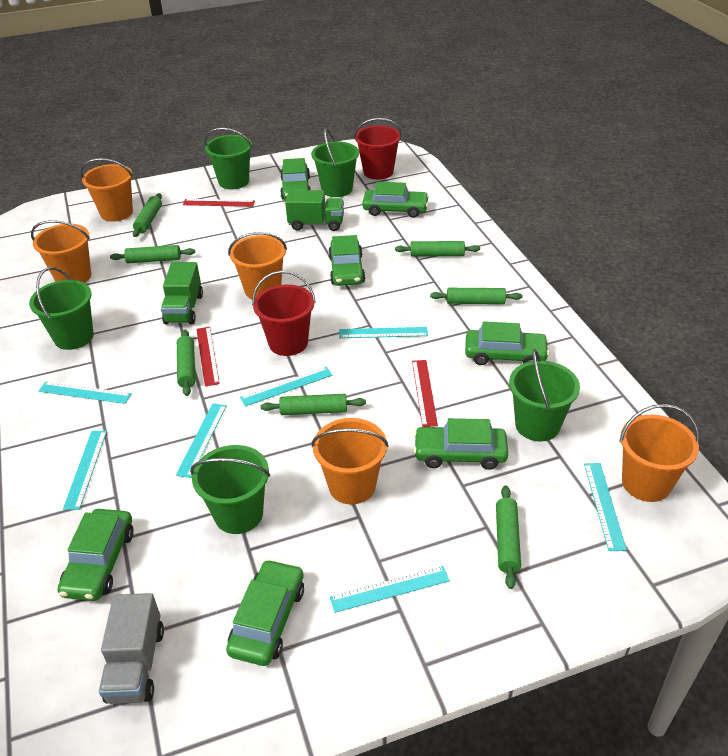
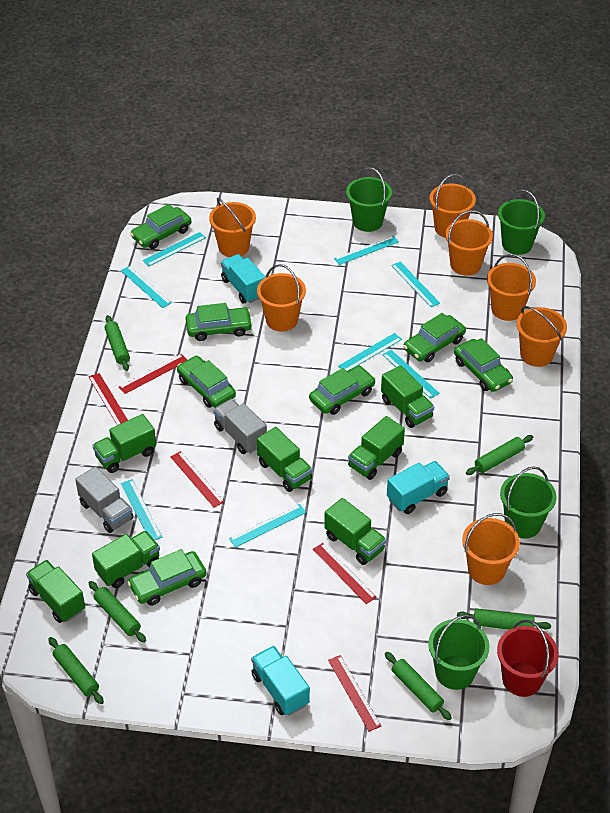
green bucket: [29,267,94,350] [190,445,270,534] [204,128,253,189] [311,128,359,197] [509,349,580,442] = 5 -> [346,167,392,232] [428,614,489,690] [498,190,545,255] [500,466,557,538] = 4
green rolling pin: [110,245,195,263] [133,193,162,237] [177,330,196,396] [260,394,366,415] [395,241,480,256] [430,288,522,304] [496,485,521,589] = 7 -> [48,637,104,704] [89,581,146,643] [104,315,130,371] [385,652,452,720] [457,609,551,630] [466,435,533,475] = 6
green truck: [161,262,203,324] [285,190,344,231] = 2 -> [26,560,85,623] [92,414,156,473] [92,531,160,588] [257,427,312,492] [324,498,386,565] [348,416,405,480] [381,365,434,428] = 7
grey truck: [99,593,164,704] = 1 -> [75,466,134,533] [213,399,267,454] = 2
orange bucket: [31,220,91,283] [81,158,133,222] [228,232,287,299] [311,418,389,505] [619,404,699,502] = 5 -> [209,198,256,257] [257,264,306,331] [430,174,476,238] [445,210,493,276] [462,513,520,585] [487,254,536,321] [516,306,567,367] = 7
red bucket: [252,271,316,356] [354,118,402,180] = 2 -> [497,620,558,697] = 1
red ruler: [183,199,255,207] [196,327,220,387] [412,360,438,427] = 3 -> [89,373,128,425] [119,354,187,394] [171,451,224,508] [313,543,376,604] [328,655,381,732] = 5
turquoise ruler: [39,381,131,404] [63,431,107,510] [176,403,227,478] [240,367,332,407] [330,566,450,613] [339,327,428,338] [584,463,627,551] = 7 -> [121,266,171,308] [121,479,162,540] [143,232,206,266] [229,504,306,548] [334,236,399,265] [338,333,402,371] [382,350,439,399] [391,262,440,307] = 8
turquoise truck: none = 0 -> [221,254,265,304] [251,646,310,716] [387,461,450,514] = 3

